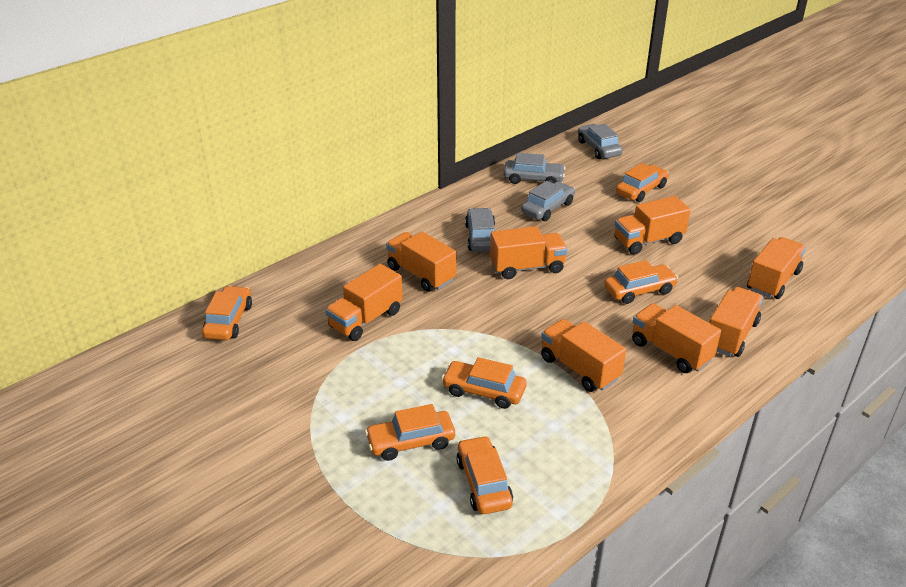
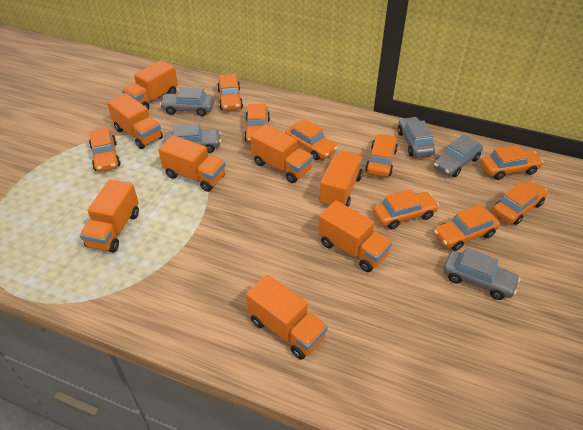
grey car: [465,208,495,252] [503,153,566,184] [521,181,575,221] [578,124,623,159] = 4 -> [160,88,214,116] [164,124,221,153] [398,117,435,157] [433,134,483,177] [443,248,520,300] = 5
orange car: [202,286,252,340] [365,404,455,461] [441,357,526,409] [456,435,513,514] [604,260,678,304] [616,163,669,202] = 6 -> [89,128,121,172] [217,74,243,111] [244,104,270,143] [285,119,338,160] [365,134,398,177] [373,189,439,229] [434,205,500,251] [481,145,543,180] [493,180,548,225] = 9

